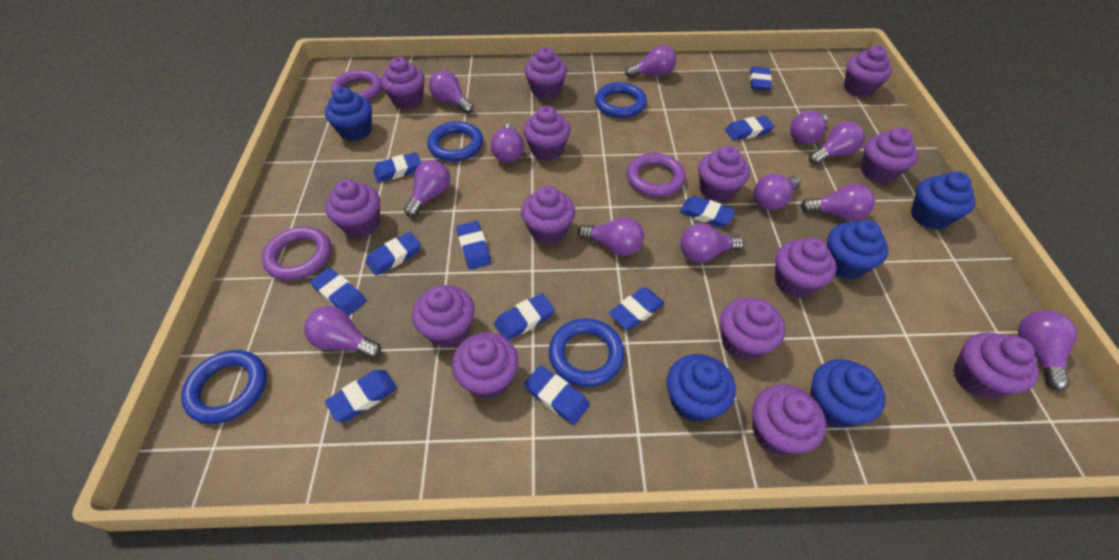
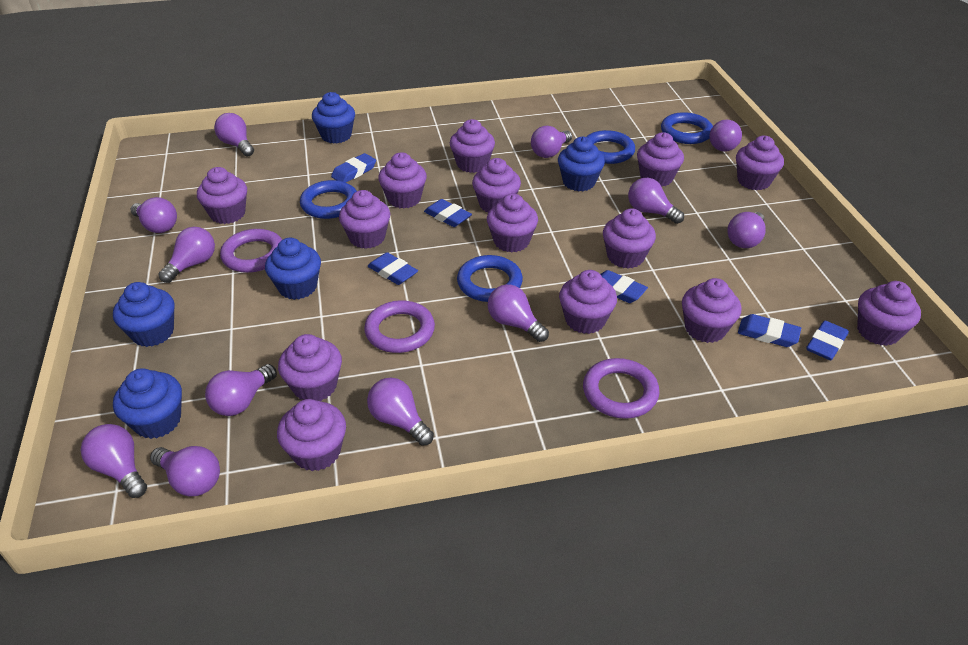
blue eraser: [310,268,366,316] [325,370,397,422] [366,232,421,276] [373,152,421,183] [456,221,491,270] [494,293,555,340] [524,365,590,425] [609,287,665,330] [680,196,735,227] [725,116,775,140] [750,66,772,91] = 11 -> [331,153,376,182] [368,252,418,285] [424,199,472,227] [601,270,648,303] [738,314,801,347] [807,320,849,360] = 6

